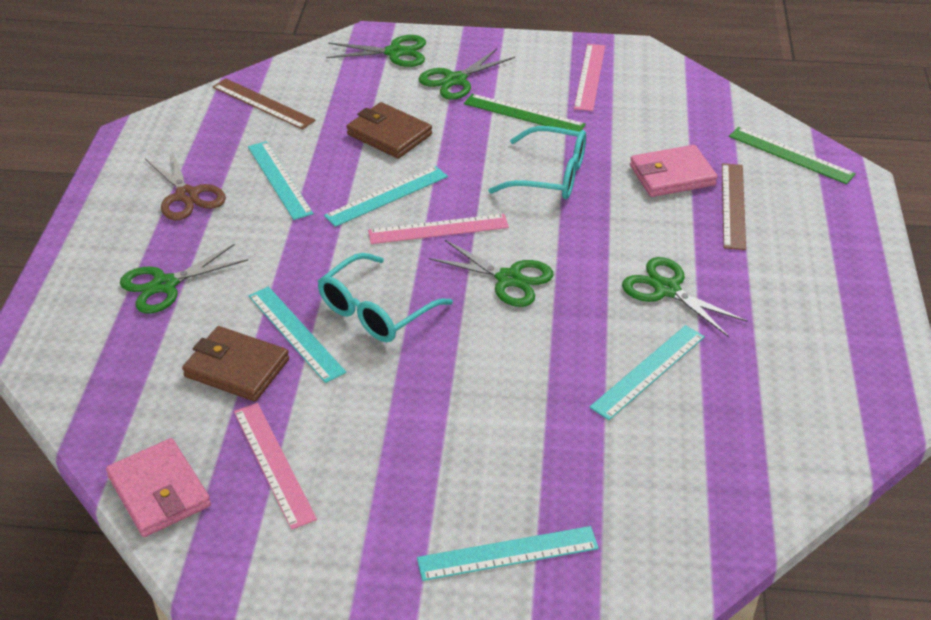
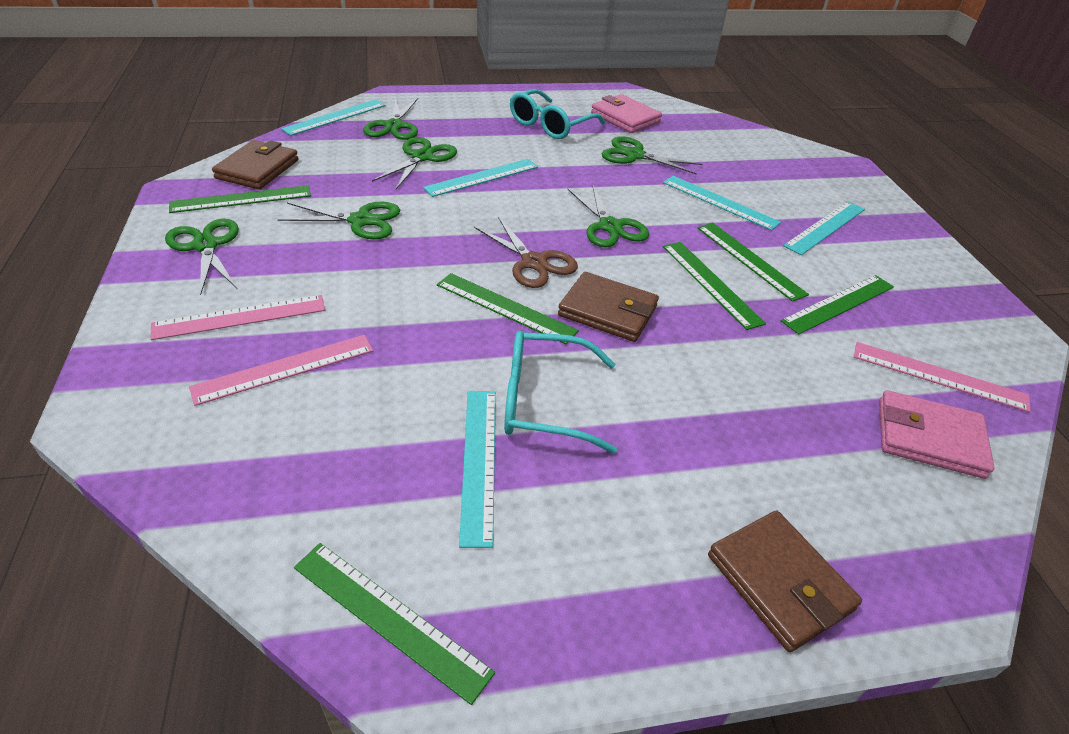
brown ruler: [213,78,316,130] [722,163,746,250] = 2 -> none = 0
brown wallet: [182,326,289,402] [346,102,432,159] = 2 -> [212,140,299,189] [558,272,659,342] [708,510,862,652] = 3
green ruler: [464,94,586,132] [729,127,856,184] = 2 -> [169,185,311,213] [294,543,495,705] [437,273,579,344] [663,242,766,330] [697,222,809,302] [781,275,894,334] = 6
green scissors: [120,244,248,314] [326,35,426,67] [419,48,515,100] [429,240,553,307] [622,257,748,337] = 5 -> [165,219,239,295] [277,202,400,239] [363,98,418,140] [372,137,457,189] [568,184,649,247] [601,136,703,175] = 6

